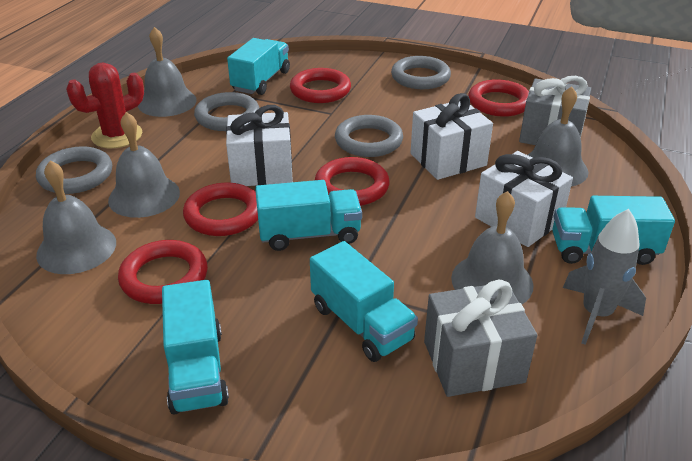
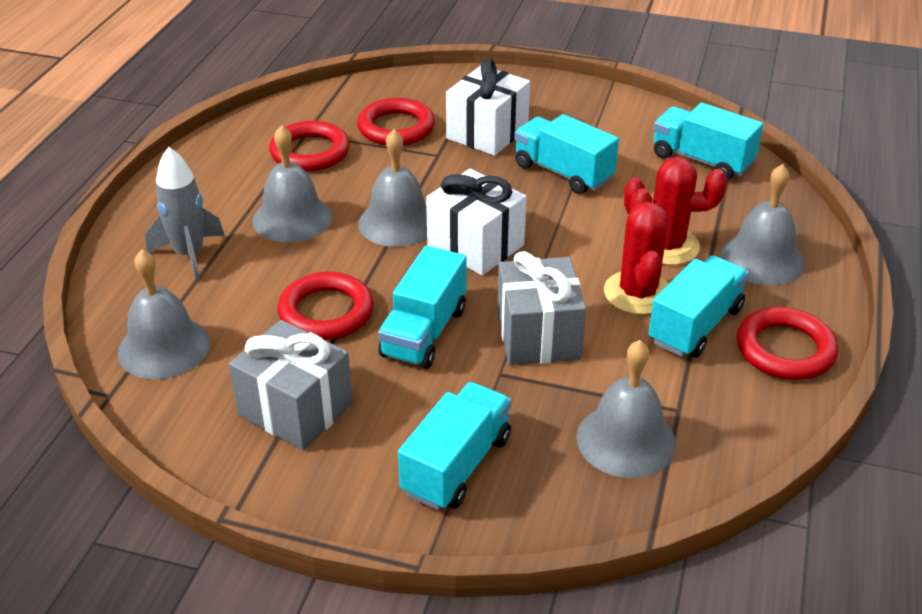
grey ring: [36,146,112,194] [194,92,260,131] [335,115,403,157] [391,56,451,89] = 4 -> none = 0
red cactus: [66,62,144,148] = 1 -> [604,189,669,315] [624,157,727,265] = 2
red ring: [118,240,208,304] [183,183,258,236] [290,68,351,103] [315,157,390,206] [468,79,529,117] = 5 -> [269,121,350,171] [278,272,374,340] [357,98,435,145] [737,307,838,380] = 4
white gift: [226,105,293,186] [410,93,493,180] [475,151,573,247] = 3 -> [426,169,526,276] [446,58,530,156] = 2

